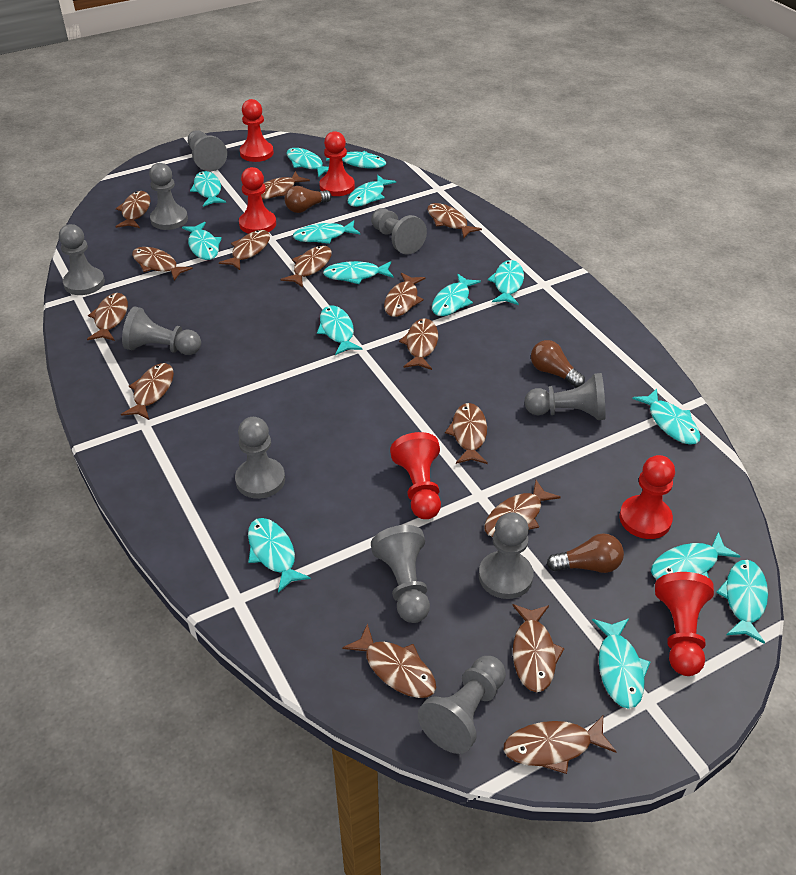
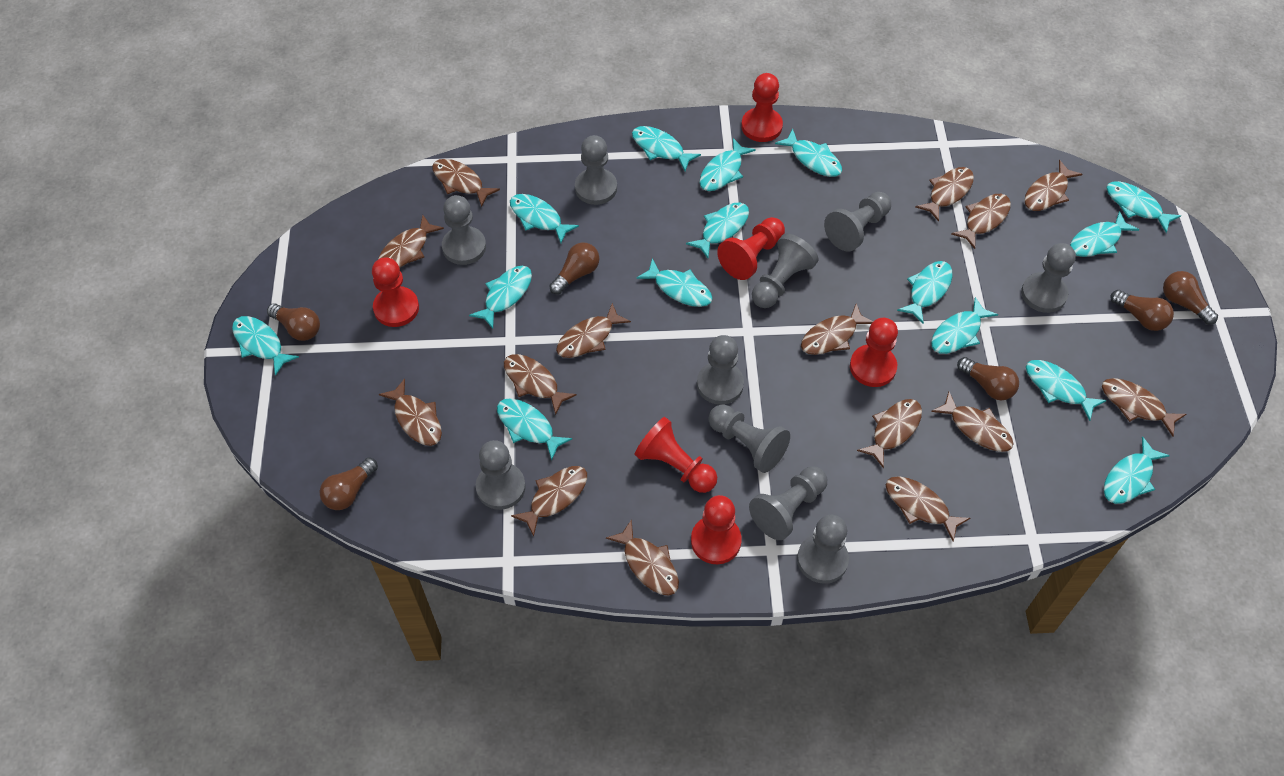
brown light bulb: [285,186,332,213] [531,340,585,388] [547,533,624,573] = 3 -> [267,303,320,341] [319,457,378,510] [549,242,600,295] [957,357,1019,400] [1110,290,1174,331] [1163,271,1218,325] = 6

